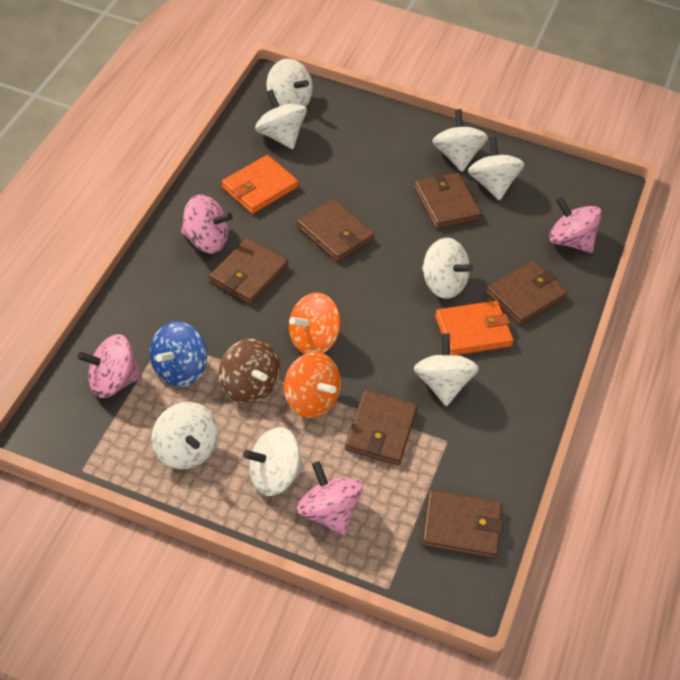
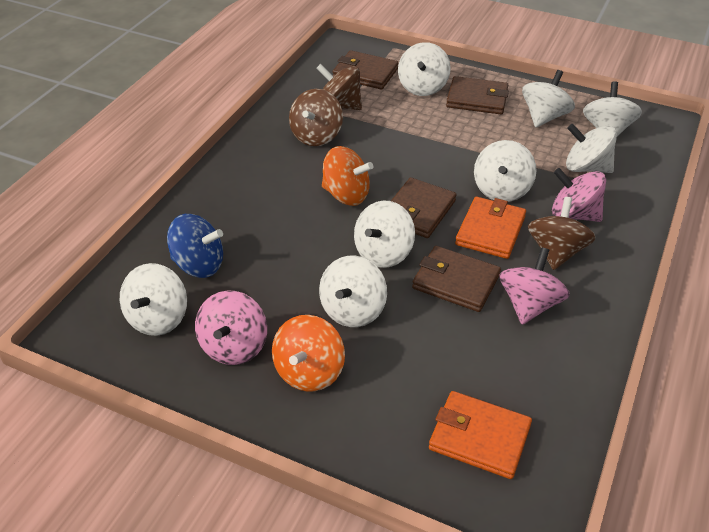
brown spinning top: [219,338,280,404] = 1 -> [289,89,343,146] [317,64,362,110] [528,197,596,270] = 3
brown wallet: [209,238,288,305] [297,199,374,262] [345,390,418,465] [414,173,482,229] [422,490,503,558] [486,261,568,325] = 6 -> [333,50,398,90] [391,177,457,238] [412,246,501,312] [446,76,509,114] = 4
pink spinning top: [77,334,142,398] [181,195,233,253] [296,461,363,535] [549,197,602,253] = 4 -> [195,290,267,365] [500,247,570,325] [552,168,606,222] = 3

